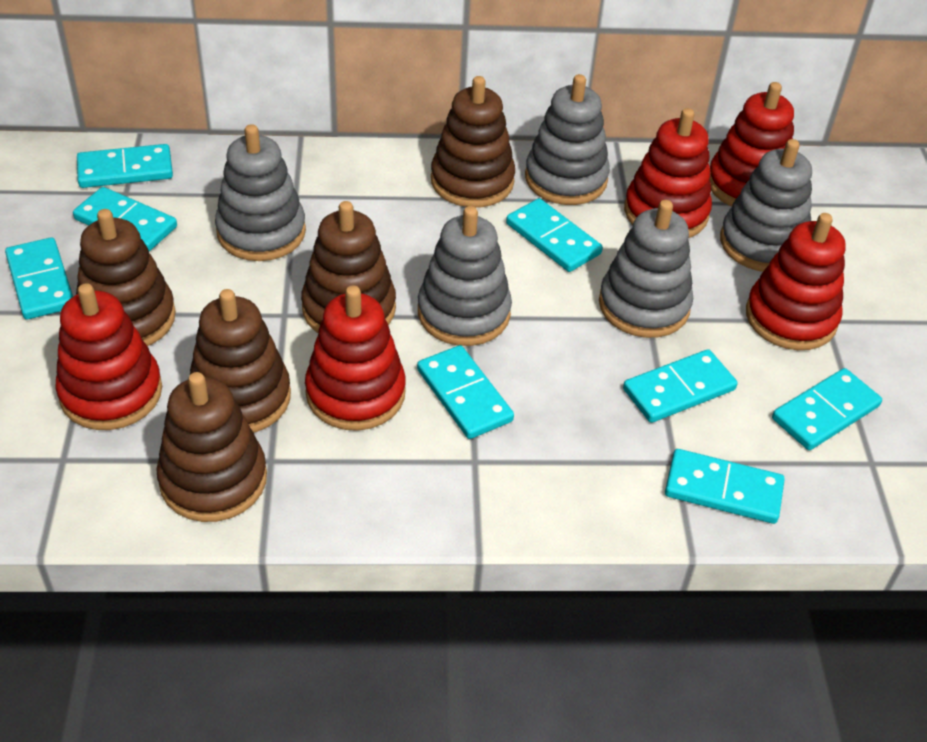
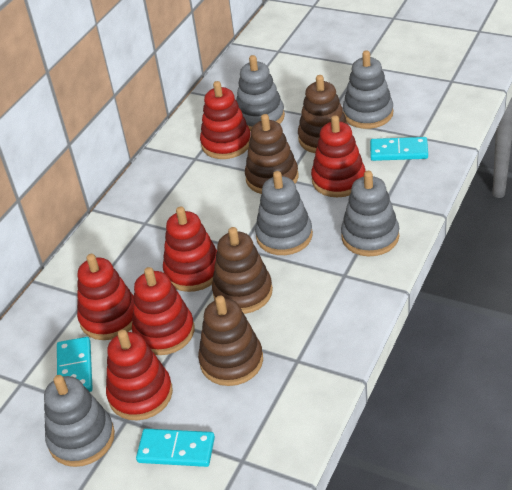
brown stacking toy: [76,209,176,346] [156,372,267,522] [190,289,291,433] [301,201,396,333] [431,76,515,207] = 5 -> [198,296,263,386] [212,227,273,314] [245,114,299,194] [298,75,348,153] = 4
red stacking toy: [56,283,162,430] [305,286,406,431] [624,108,712,238] [709,82,794,207] [746,213,846,350] = 5 -> [77,254,134,340] [106,330,173,421] [132,267,195,355] [163,206,217,292] [200,81,251,159] [311,115,366,197] = 6
turquoise domino: [5,237,73,320] [73,187,177,251] [77,144,173,188] [417,345,514,439] [506,198,603,272] [623,349,738,423] [665,449,785,524] [772,368,882,450] = 8 -> [57,337,93,392] [136,429,215,467] [370,137,428,161] = 3

